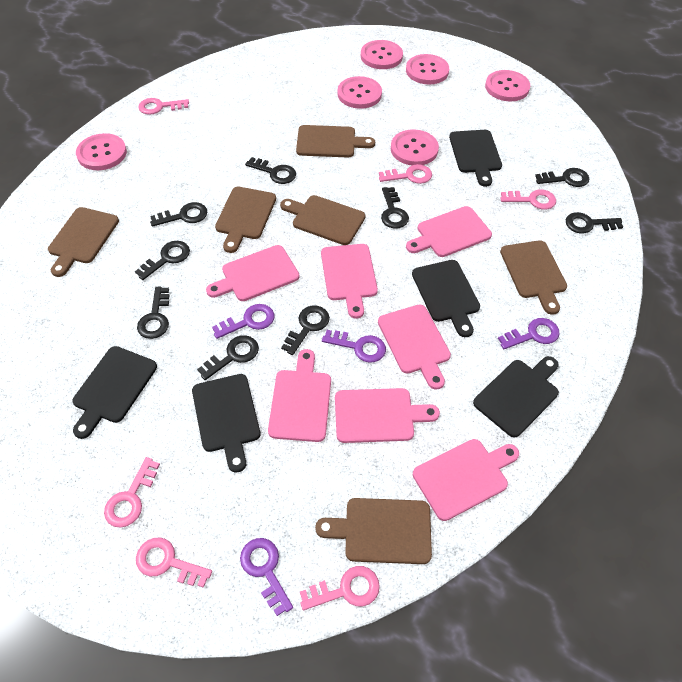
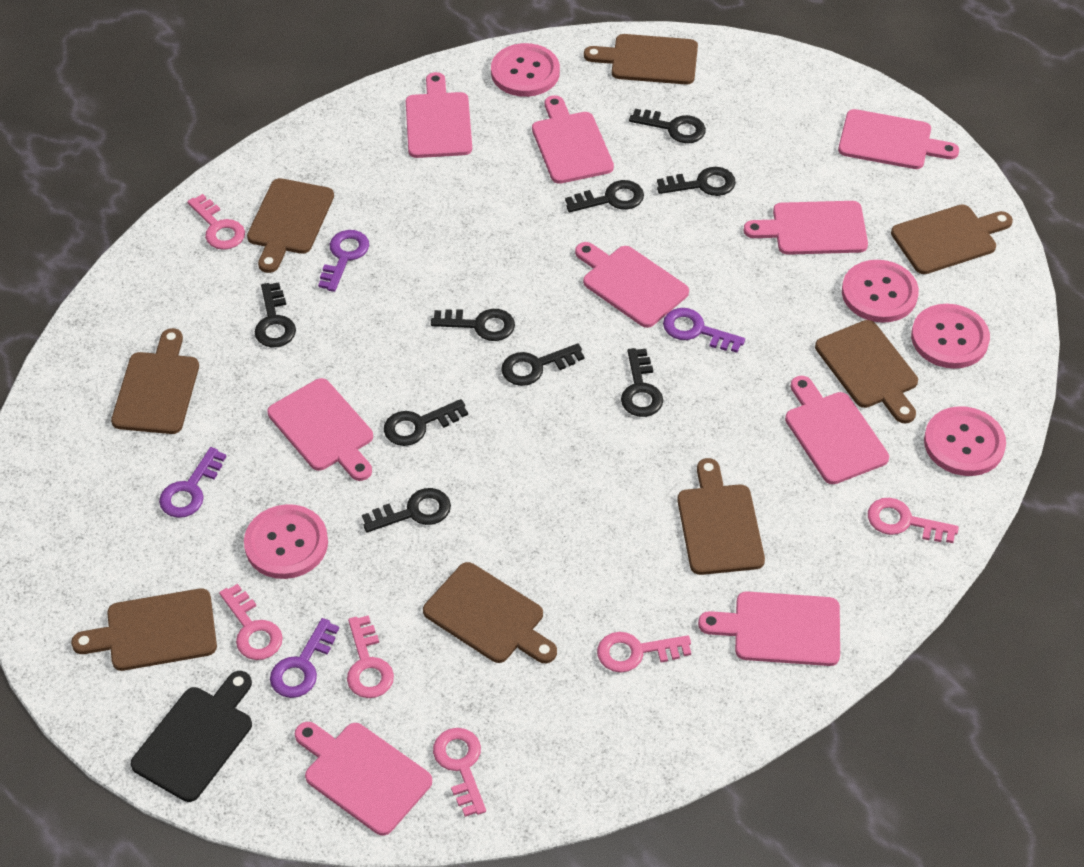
black cutting board: [73,346,157,439] [192,374,260,473] [412,260,480,337] [449,130,502,187] [473,356,559,438] = 5 -> [131,671,252,802] = 1
brown cutting board: [48,207,119,277] [215,187,276,253] [280,195,365,245] [296,125,375,157] [315,498,432,564] [500,240,567,315] = 6 -> [71,588,217,671] [111,328,199,434] [247,178,334,273] [423,562,557,663] [584,34,698,85] [677,458,765,575] [815,320,918,423] [891,205,1013,274] = 8
pink button: [76,133,127,170] [337,76,382,109] [361,40,403,69] [391,129,439,165] [406,54,449,85] [485,70,530,101] = 6 -> [244,504,328,579] [491,43,560,97] [842,260,919,323] [911,304,990,369] [924,406,1006,476] = 5
pink cutting board: [206,245,299,301] [268,349,331,442] [321,244,378,319] [335,388,440,443] [378,304,451,390] [406,206,492,257] [413,439,519,521] = 7 -> [267,378,373,481] [295,722,432,836] [406,72,472,158] [532,95,614,184] [575,242,689,328] [698,591,840,666] [744,201,868,255] [785,376,889,484] [838,109,959,169] = 9

